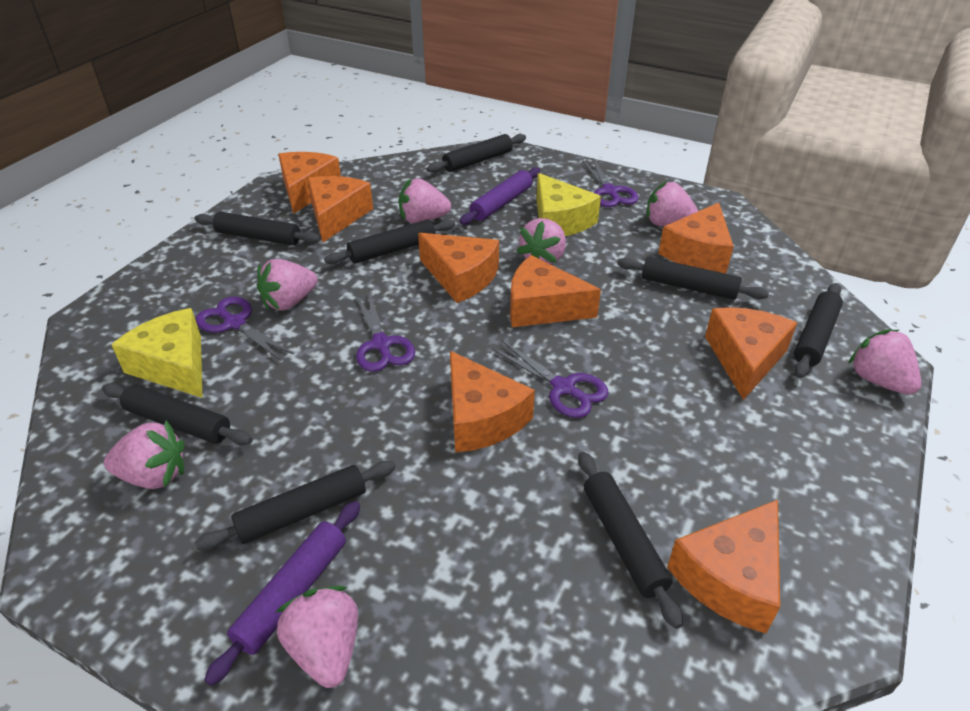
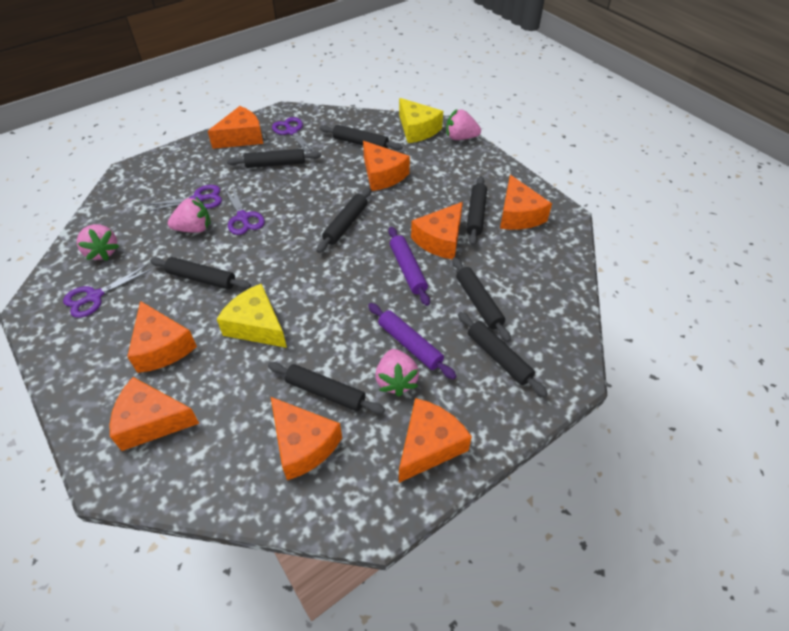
pink strawberry: [104,420,185,489] [257,259,318,310] [275,586,358,688] [399,178,451,223] [517,218,566,265] [647,181,698,226] [848,329,921,395] = 7 -> [77,224,119,261] [168,197,211,233] [375,349,419,397] [446,109,481,140] = 4

